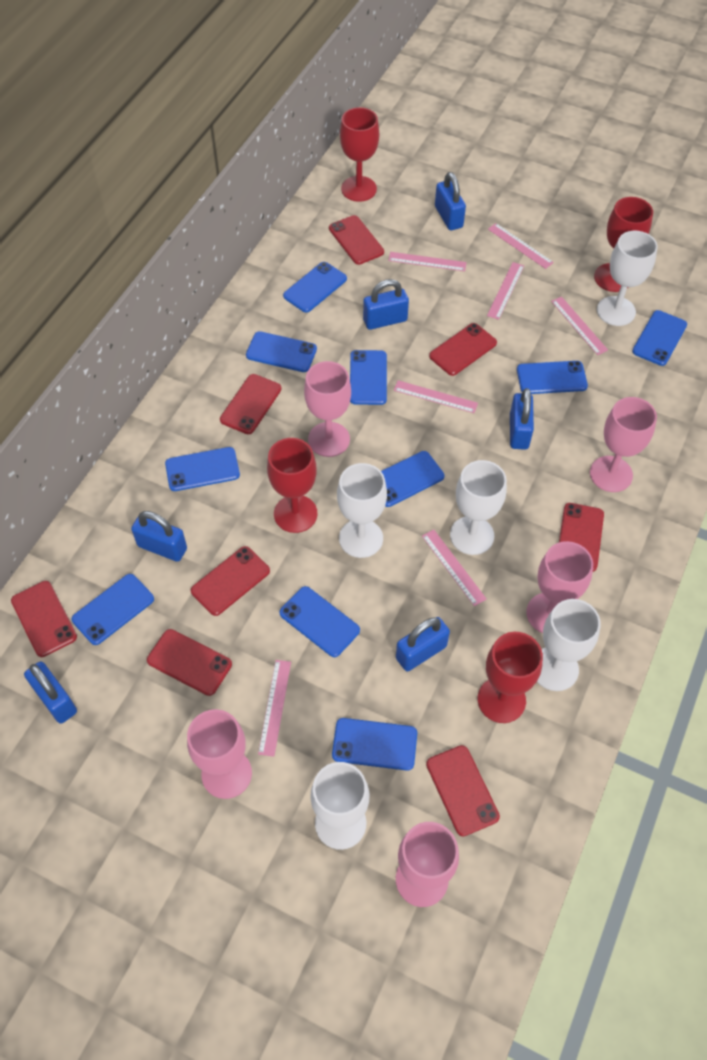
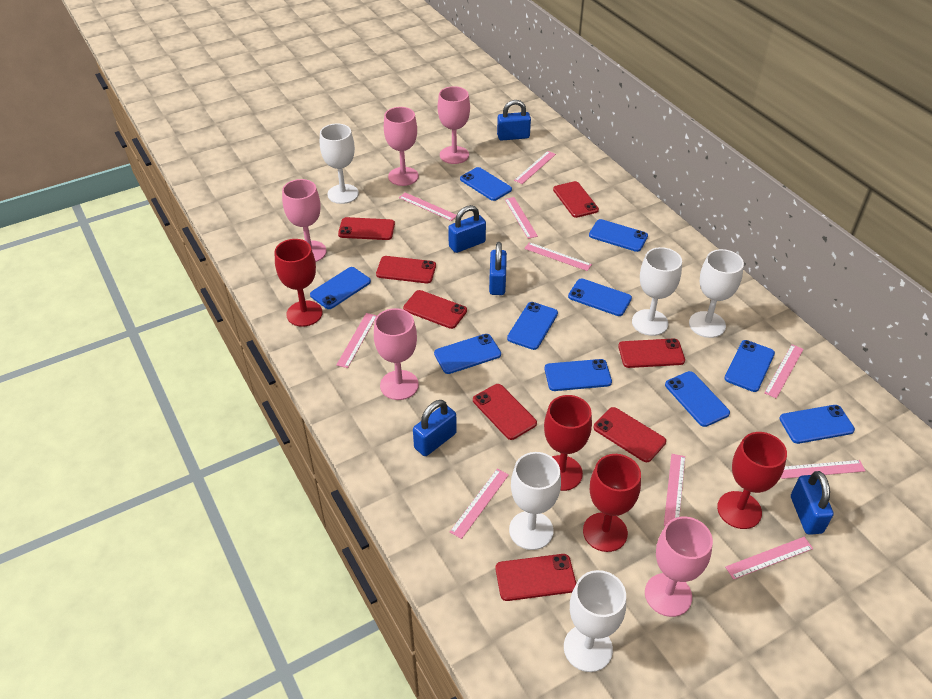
blue padlock: [24,662,77,724] [131,511,187,562] [363,279,409,330] [396,617,450,672] [435,172,466,230] [510,388,534,450] = 6 -> [413,400,457,456] [448,205,486,253] [489,242,507,295] [497,100,531,141] [791,471,834,535] = 5
pink ruler: [258,660,291,757] [388,252,467,271] [394,380,478,413] [422,529,486,606] [487,262,524,320] [488,223,554,269] [551,297,608,355] = 7 -> [336,313,377,368] [399,193,456,221] [450,469,509,539] [505,197,538,239] [514,151,556,184] [524,242,592,271] [664,454,685,526] [725,537,813,580] [764,344,804,399] [781,460,865,479] = 10

